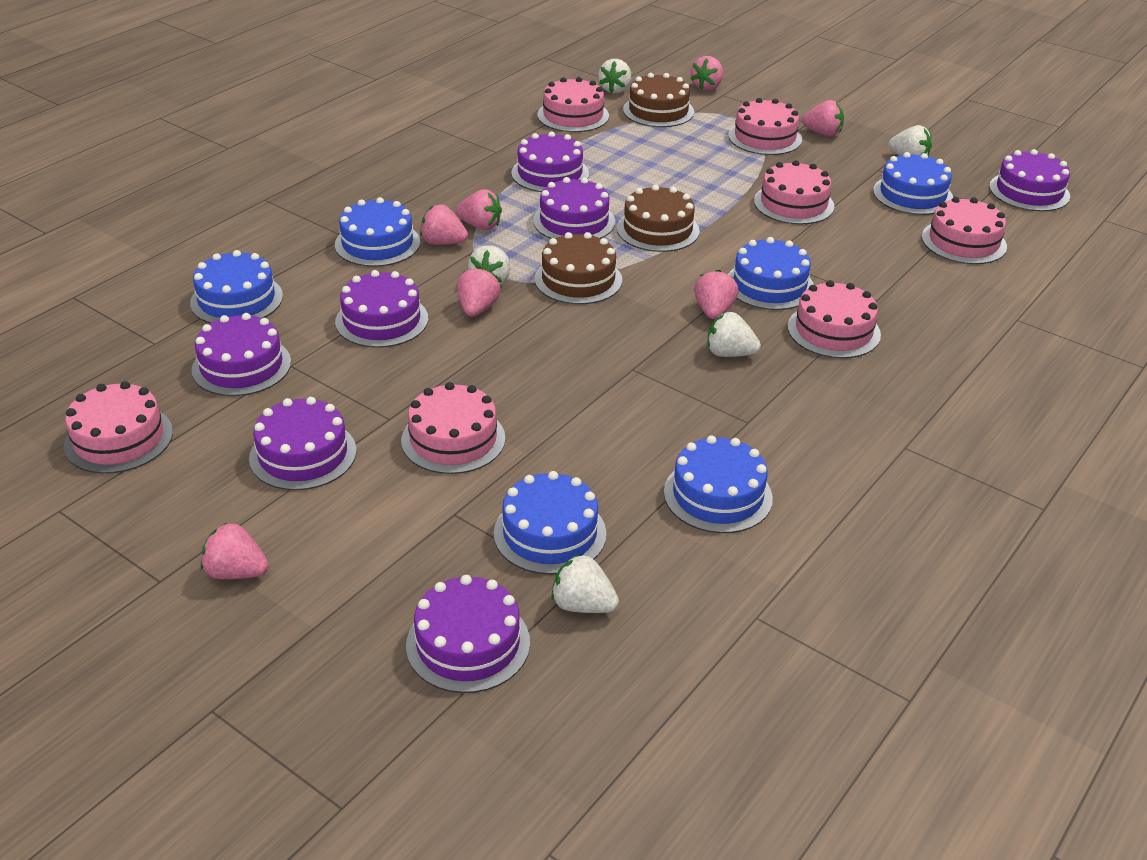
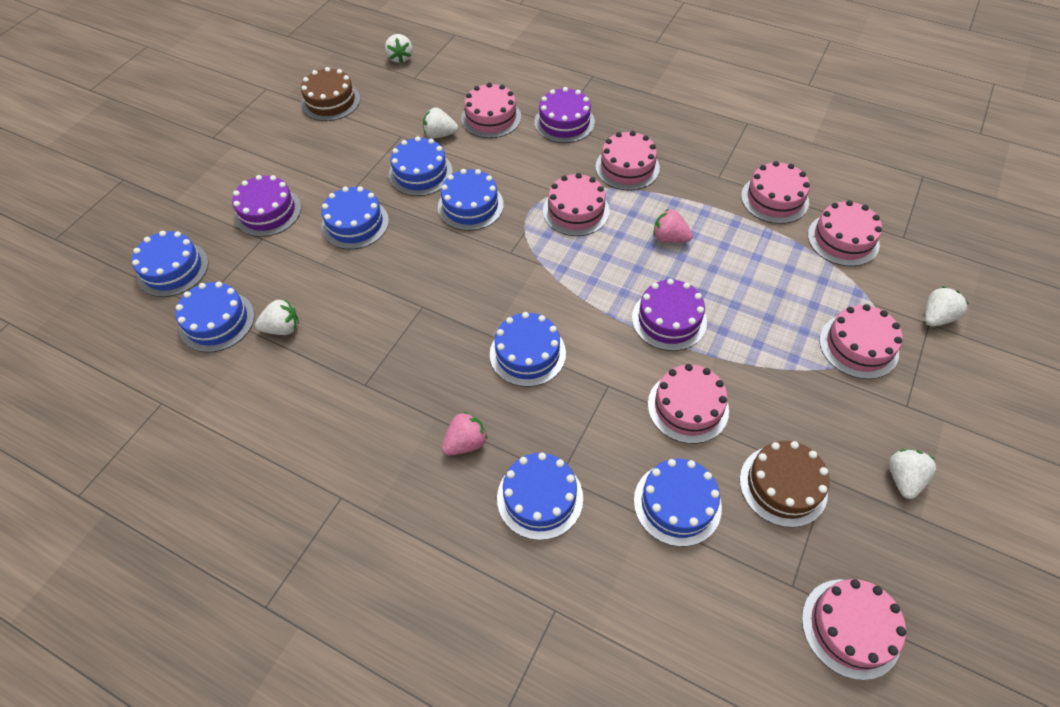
blue cake: [190,250,283,323] [335,197,420,267] [494,471,606,575] [664,435,773,533] [728,237,814,310] [873,152,953,215] = 6 -> [132,231,209,297] [176,282,255,353] [321,187,389,249] [389,136,453,196] [438,169,504,231] [490,312,566,387] [497,453,583,540] [634,459,722,547] = 8
brown cake: [535,232,622,304] [617,185,699,252] [623,73,694,127] = 3 -> [301,67,360,121] [740,441,830,528] = 2
pink cake: [64,381,173,474] [401,382,505,474] [537,77,609,132] [728,98,802,155] [754,160,834,224] [788,280,881,358] [922,197,1007,264] = 7 -> [461,83,521,138] [543,173,610,236] [596,131,660,191] [648,364,729,444] [741,161,810,224] [802,579,906,680] [808,200,882,266] [819,304,903,379] = 8
pink strawberry: [201,523,269,579] [420,204,468,245] [456,189,502,230] [457,267,501,317] [691,56,723,91] [694,270,739,319] [802,100,844,136] = 7 -> [442,411,487,455] [653,209,693,243] = 2
purple cake: [192,313,291,396] [249,397,356,490] [335,270,428,348] [406,575,530,693] [511,131,589,192] [533,177,615,239] [989,149,1070,211] = 7 -> [232,175,301,237] [534,87,595,143] [632,279,707,351] = 3

